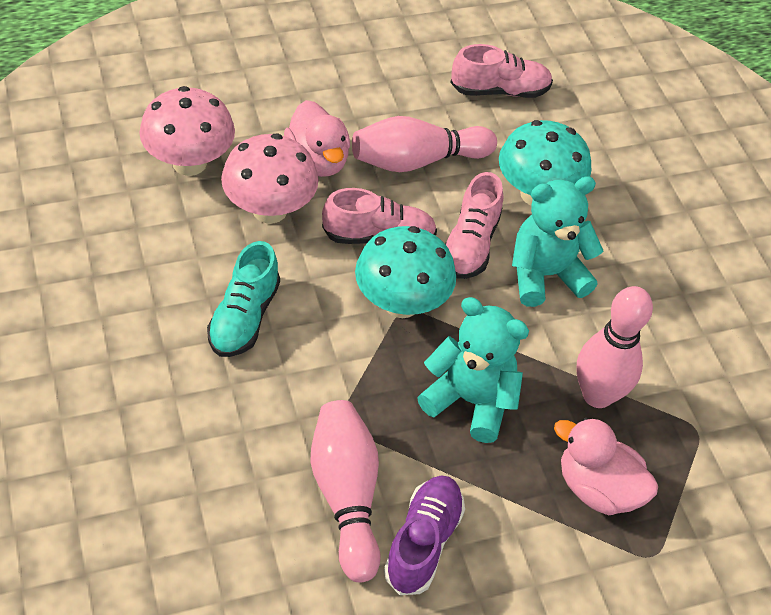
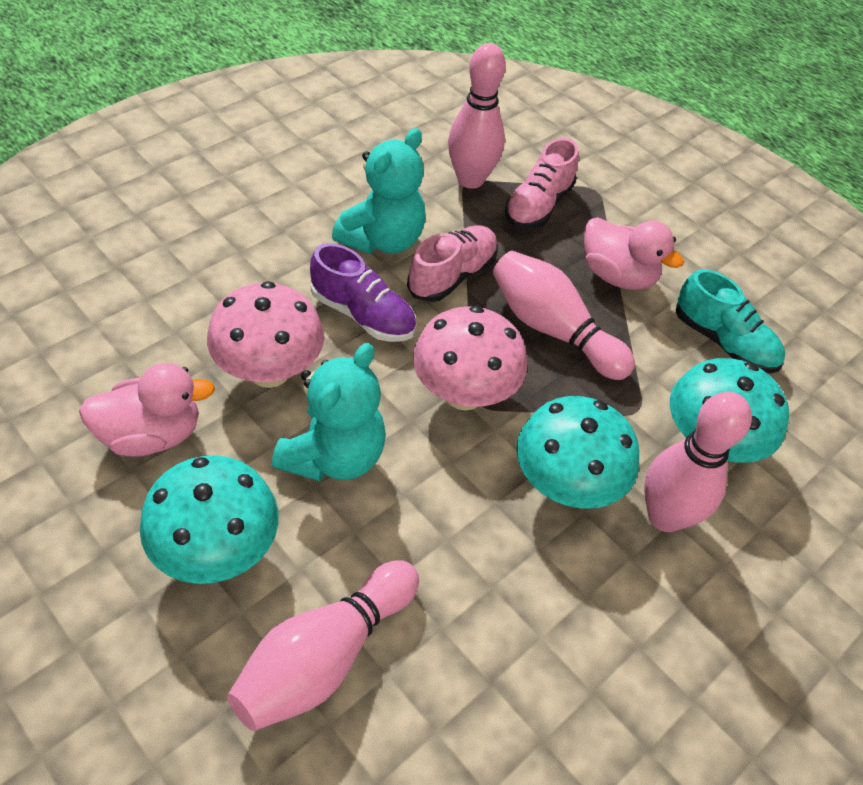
pink bowling pin: [310,400,381,582] [352,116,497,172] [576,286,653,408] = 3 -> [227,560,419,731] [448,43,506,189] [493,251,635,380] [644,392,752,532] = 4
pink shoe: [322,188,437,244] [445,172,503,279] [451,44,553,98] = 3 -> [407,225,498,302] [505,138,579,229] = 2
turquoise mushroom: [355,226,456,318] [499,120,592,205] = 2 -> [140,455,279,584] [516,396,639,509] [670,358,789,463] = 3

